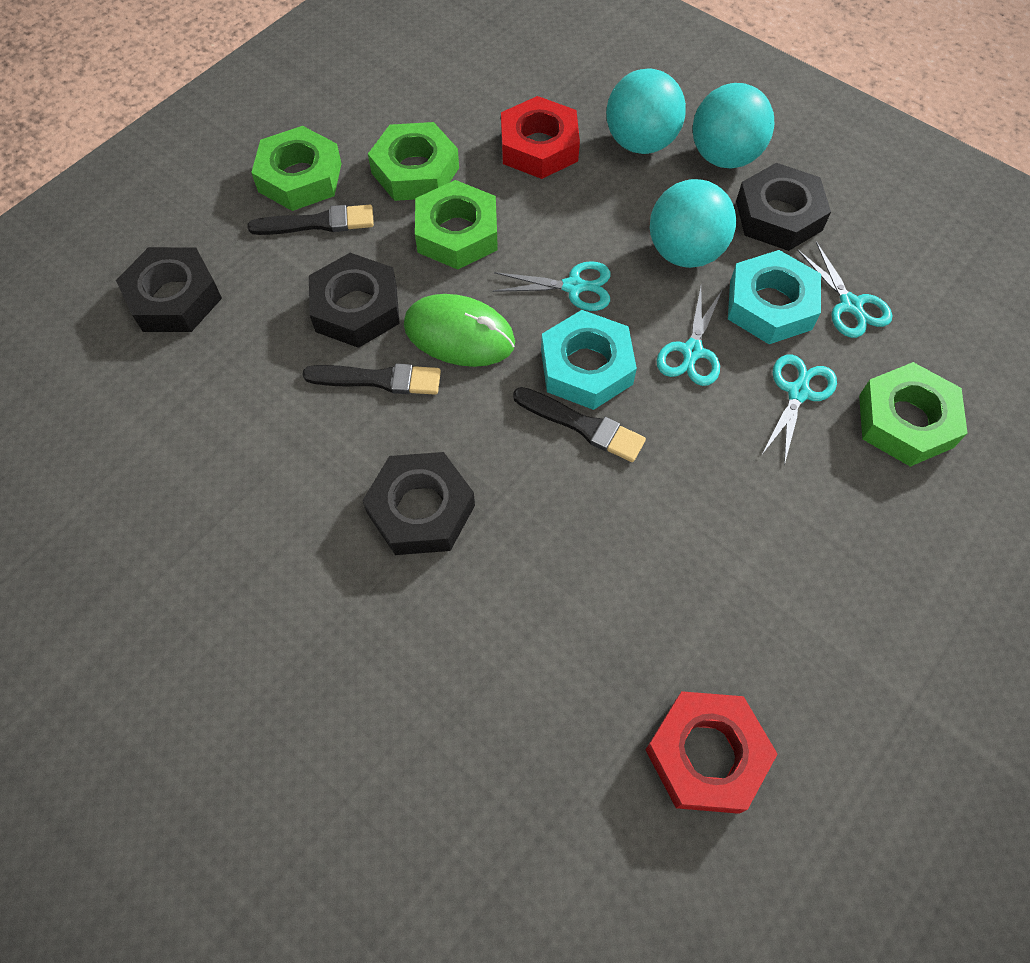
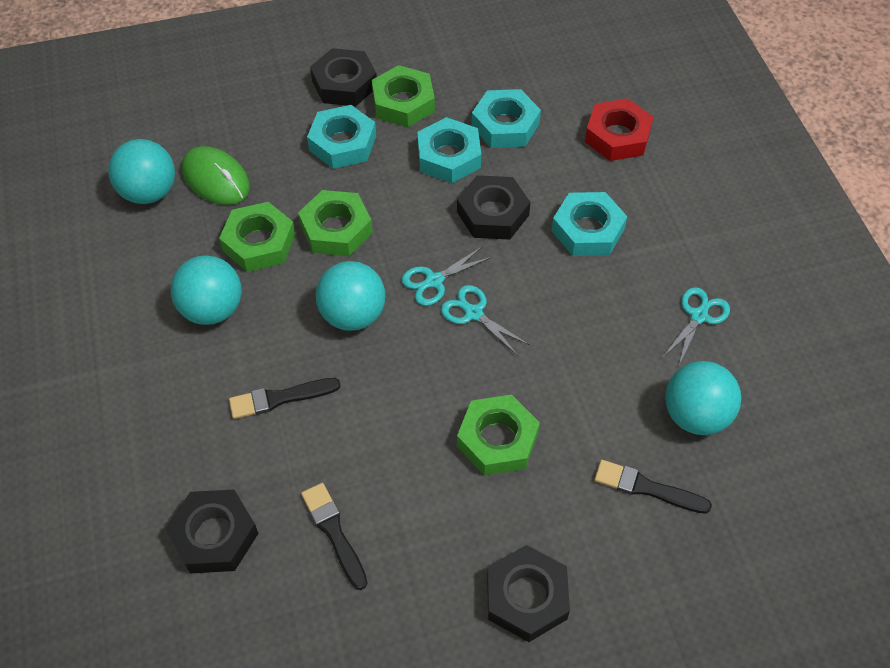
red nut: [501,96,580,179] [645,691,777,814] = 2 -> [585,99,654,161] = 1
turquoise ball: [606,68,686,154] [650,179,736,268] [692,83,774,169] = 3 -> [108,139,175,204] [171,256,242,325] [316,261,386,331] [665,361,741,435] = 4
turquoise nut: [541,310,637,410] [728,250,821,344] = 2 -> [307,105,376,169] [417,117,481,183] [472,89,541,148] [552,192,627,256] = 4
turquoise scissors: [493,261,610,311] [657,287,723,386] [761,355,837,465] [797,242,892,338] = 4 -> [402,246,492,306] [441,285,529,356] [662,287,730,367] = 3

